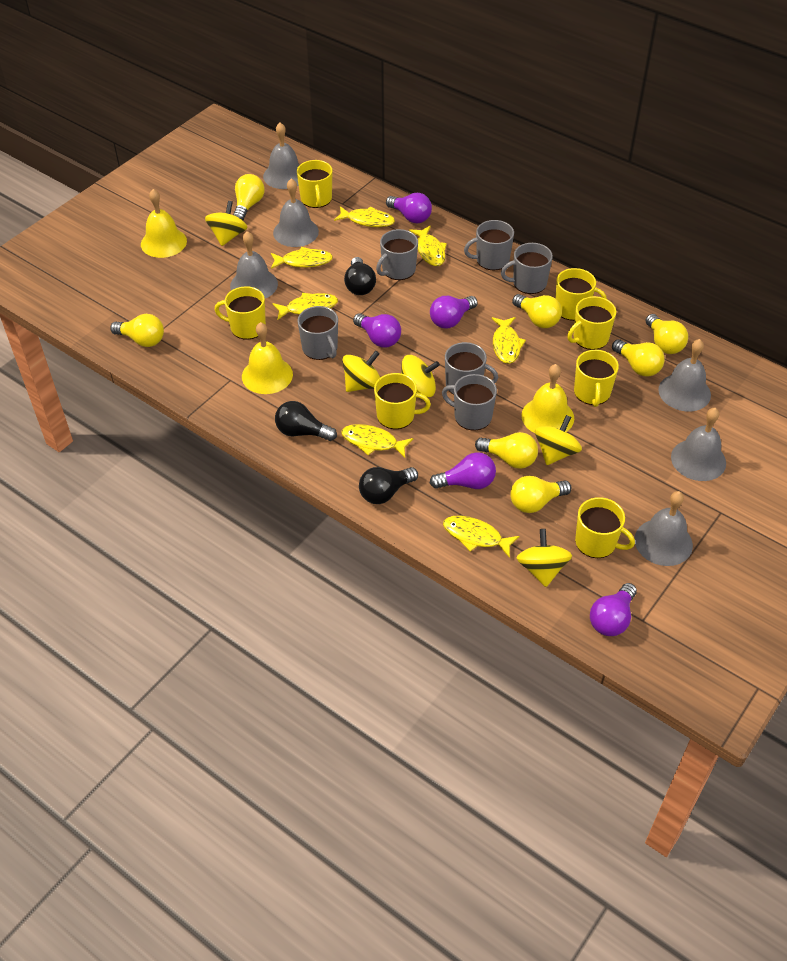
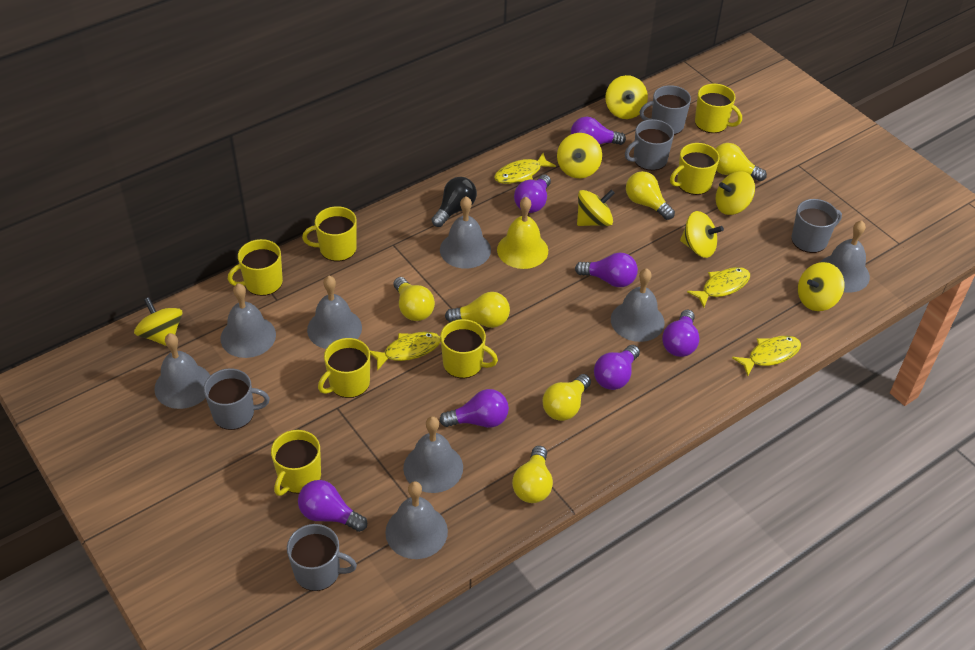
black light bulb: [275,401,337,441] [344,257,376,295] [359,467,418,504] = 3 -> [432,177,477,227] = 1
grey bell: [230,231,278,298] [263,122,299,189] [273,178,319,247] [635,491,693,566] [658,339,711,411] [671,408,726,481] = 6 -> [154,333,210,409] [221,283,276,358] [307,276,362,349] [385,481,448,559] [403,416,463,493] [440,196,491,269] [611,268,665,342] [821,221,870,293] = 8
grey mug: [298,306,338,360] [376,229,418,280] [442,374,497,431] [445,342,498,395] [464,220,514,270] [501,243,553,294] = 6 -> [204,368,270,430] [287,524,357,591] [625,119,674,171] [639,85,691,135] [792,199,842,253] = 5
purple light bulb: [353,313,401,347] [386,193,432,223] [430,296,478,328] [430,452,496,489] [590,583,637,636] = 5 -> [298,480,367,532] [439,389,509,428] [514,175,551,213] [571,116,626,145] [575,253,638,287] [594,345,640,390] [662,310,699,357] = 7
yellow bell: [141,189,187,258] [242,322,293,394] [521,364,574,433] = 3 -> [497,197,548,269] = 1
yellow fish: [271,247,333,269] [273,293,338,320] [334,206,395,227] [341,424,413,458] [409,226,447,266] [443,515,520,558] [492,317,526,364] = 7 -> [370,332,441,371] [494,153,556,184] [687,267,750,308] [732,336,801,376] = 4
yellow light bulb: [110,314,164,347] [233,174,265,220] [475,432,538,469] [510,476,571,513] [512,294,562,328] [612,339,665,377] [645,314,688,354] = 7 -> [393,277,435,321] [445,292,510,328] [512,446,553,503] [542,374,591,421] [626,171,675,220] [715,143,767,181] = 6
yellow spinning top: [205,201,247,246] [343,351,380,392] [401,355,440,397] [517,529,572,587] [535,415,582,465] = 5 -> [134,297,183,346] [557,133,602,178] [577,189,615,226] [605,75,648,119] [680,211,724,258] [716,171,755,215] [798,262,845,311] = 7

